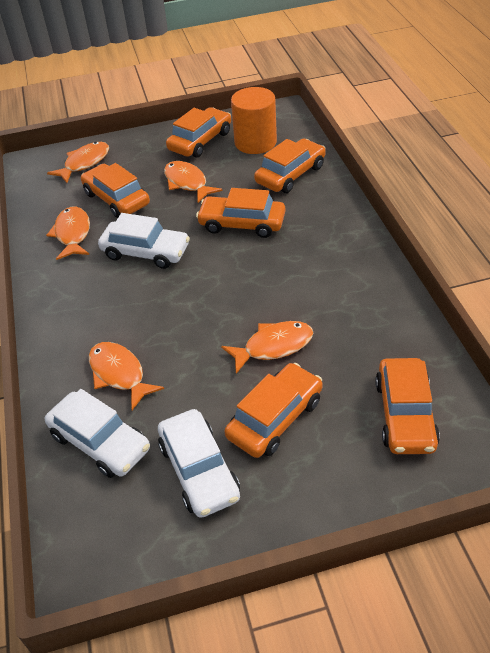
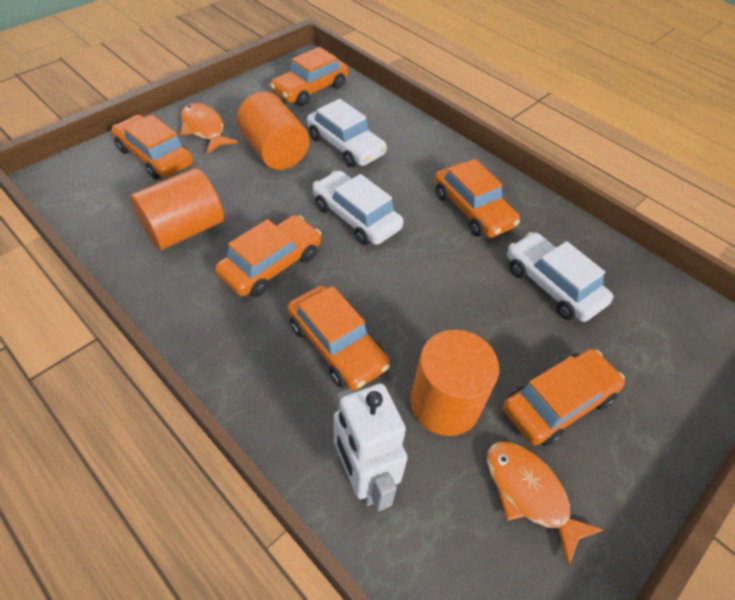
orange cylinder: [231,87,277,154] = 1 -> [130,168,224,250] [237,92,309,170] [410,330,499,436] = 3
orange fish: [46,207,90,260] [47,142,109,183] [89,342,164,410] [164,161,223,203] [221,321,313,374] = 5 -> [180,103,238,154] [487,442,603,566] = 2
white robot: none = 0 -> [334,384,408,511] = 1

